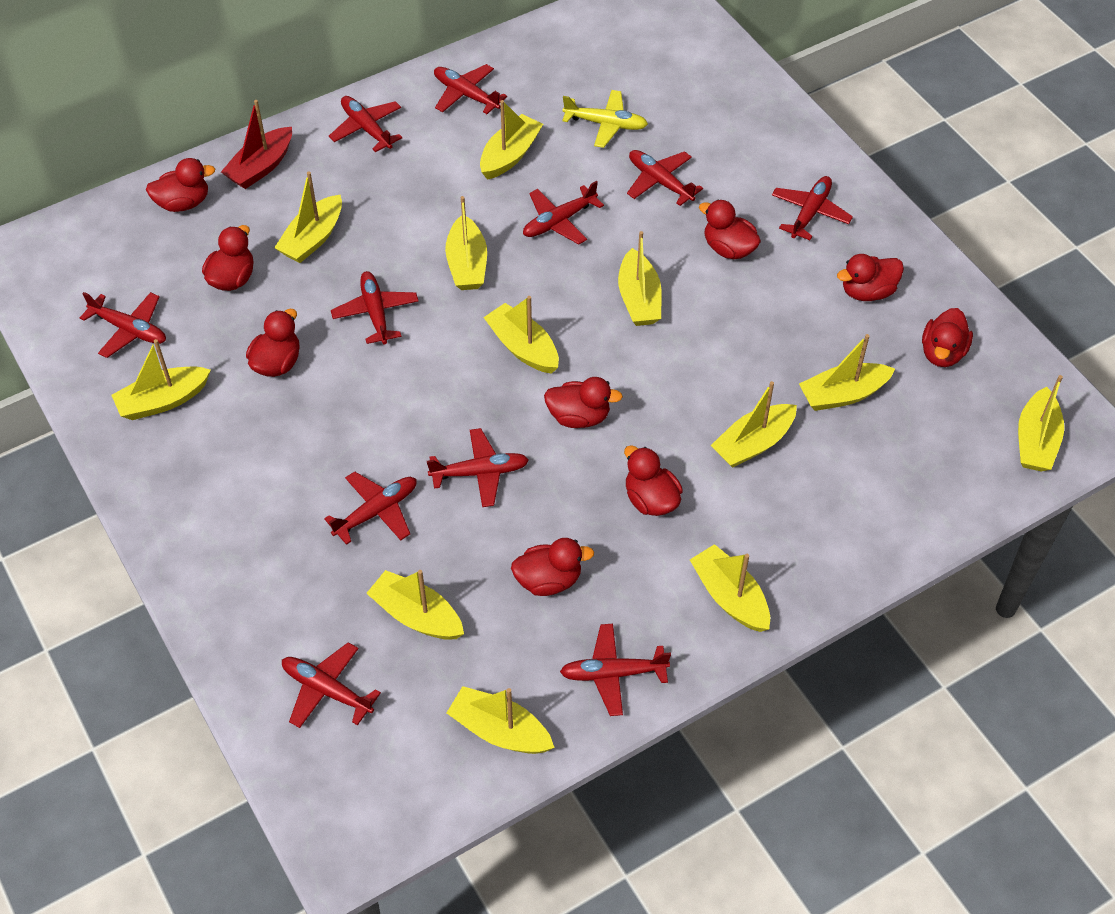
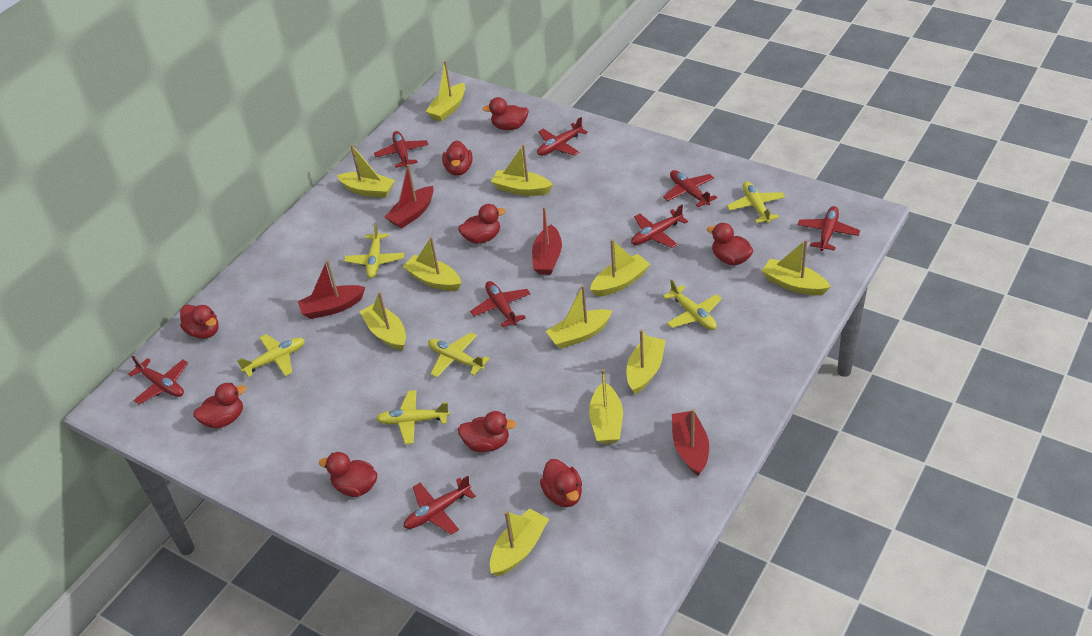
red boat: [221,100,292,189] = 1 -> [298,260,365,319] [385,164,434,229] [532,207,562,275] [672,409,709,476] = 4
red plane: [80,292,166,358] [282,642,381,728] [324,471,417,545] [329,96,402,152] [331,271,419,345] [427,428,529,507] [434,64,507,114] [523,181,604,245] [560,624,671,716] [627,150,703,206] [772,176,853,240] = 11 -> [128,356,188,404] [374,131,428,168] [404,476,476,535] [470,281,531,327] [537,117,588,156] [631,205,688,248] [663,170,717,207] [798,206,860,251] = 8
yellow boat: [111,339,211,420] [274,171,342,263] [366,570,464,640] [445,196,487,290] [447,686,555,754] [480,100,543,180] [483,296,559,374] [618,231,662,326] [690,544,770,632] [711,381,797,468] [799,334,895,411] [1018,375,1064,471] = 12 -> [337,144,395,198] [359,292,406,351] [402,237,461,291] [426,61,465,121] [490,508,549,576] [491,144,553,196] [546,285,612,349] [589,369,623,444] [590,239,650,297] [626,329,666,394] [762,239,830,295] = 11
yellow plane: [562,90,648,148] = 1 -> [237,334,305,377] [344,223,404,278] [376,390,450,444] [428,332,490,377] [663,279,722,330] [727,181,785,223] = 6

